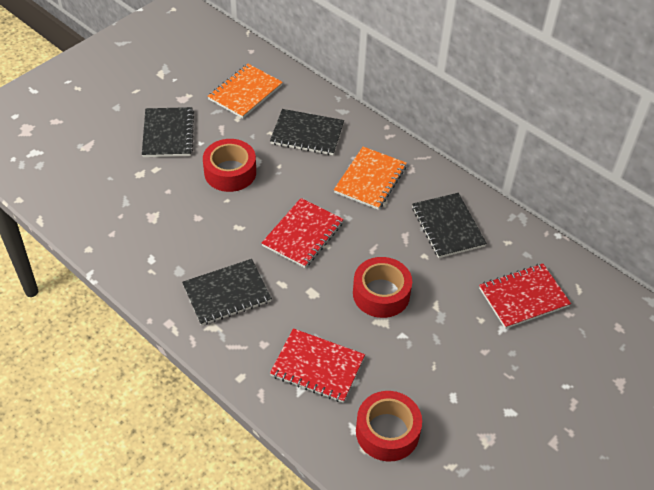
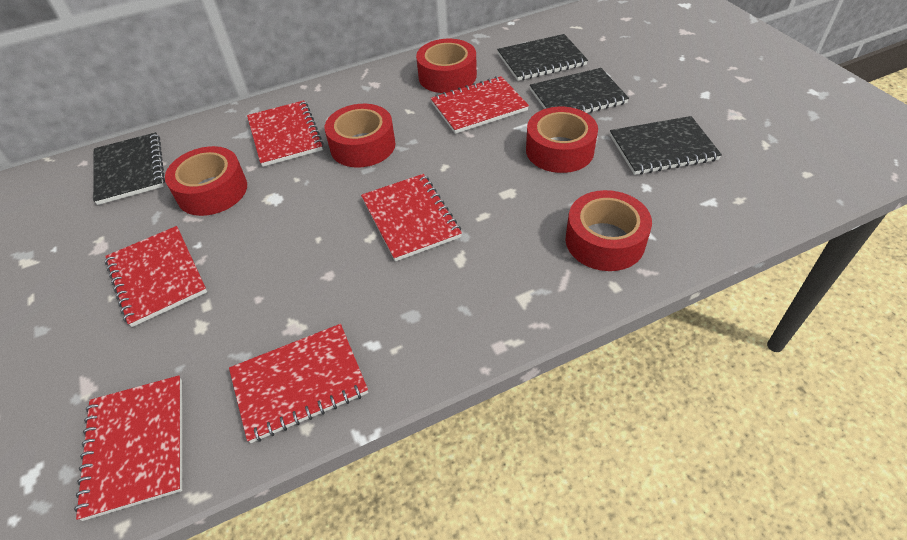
orange notebook: [208,64,283,118] [334,147,407,210] = 2 -> none = 0
red notebook: [262,198,344,268] [270,328,365,403] [479,263,571,329] = 3 -> [74,375,182,521] [105,226,207,327] [229,324,368,443] [247,100,323,167] [361,174,462,261] [430,76,529,134] = 6
red tape: [203,139,256,192] [353,257,412,318] [356,391,422,462] = 3 -> [165,146,247,216] [325,104,396,167] [416,39,477,93] [526,107,598,173] [565,190,652,271] = 5

